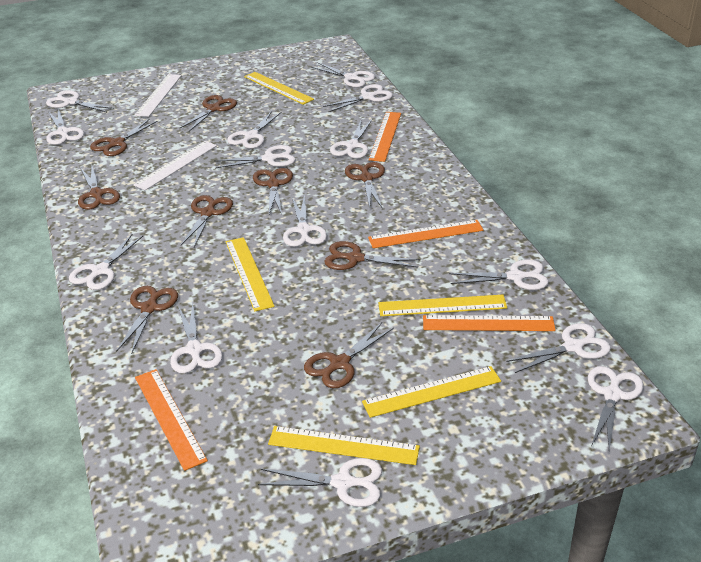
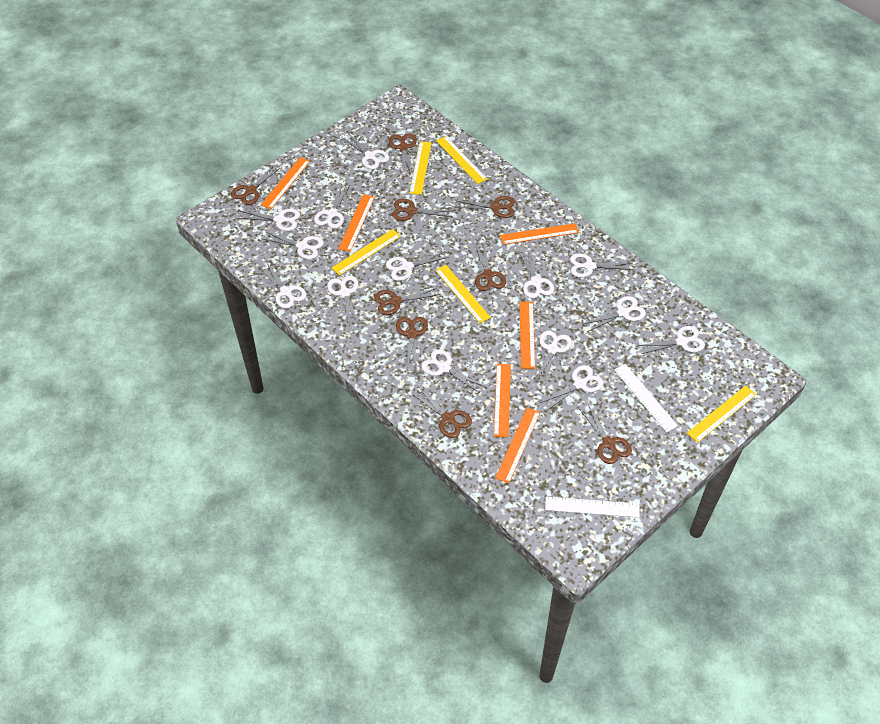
orange ruler: [135,369,208,471] [368,220,484,248] [369,112,401,162] [423,315,556,331] = 4 -> [261,157,310,209] [338,194,375,252] [494,364,511,437] [495,408,540,483] [500,223,579,245] [520,302,535,369] = 6

